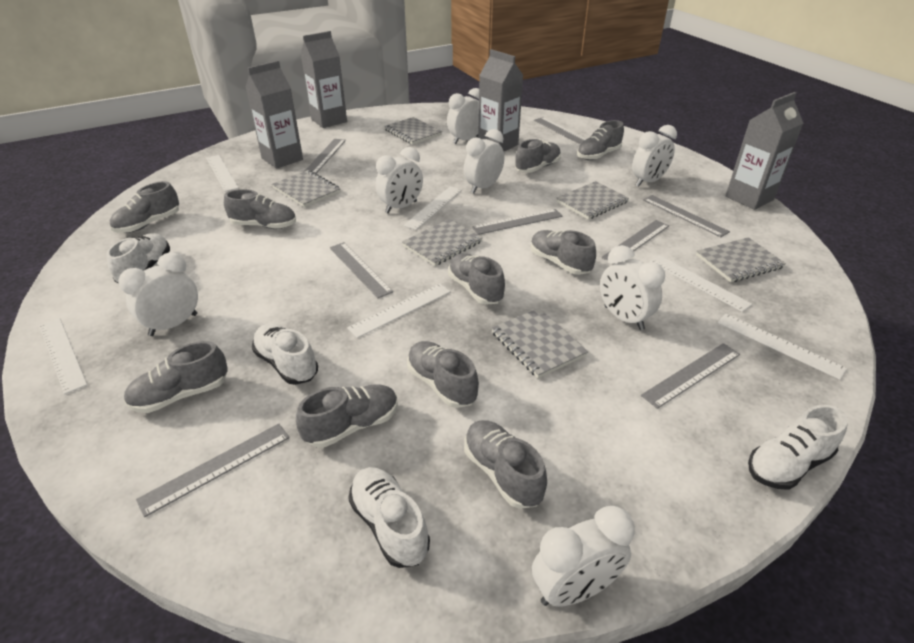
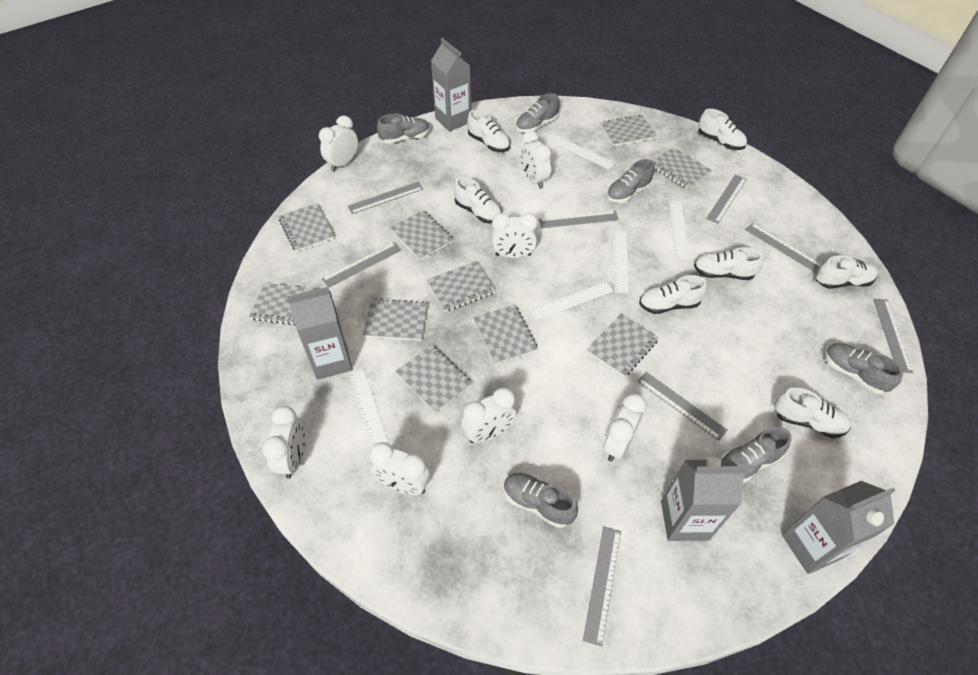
grey notebook: [272,170,341,207] [384,117,442,145] [402,219,483,266] [491,308,588,378] [556,181,629,220] [696,237,786,283] = 6 -> [249,283,316,325] [279,203,335,252] [363,299,428,341] [390,210,454,260] [395,345,472,413] [427,261,496,312] [473,305,538,365] [587,314,659,377] [600,115,657,146] [653,147,712,190] = 10
grey shoe: [110,181,179,233] [124,341,228,413] [224,189,296,229] [296,384,398,448] [407,341,479,408] [448,253,505,305] [464,420,547,509] [515,139,561,173] [531,230,596,275] [577,120,624,160] = 10 -> [377,114,430,144] [504,473,578,528] [516,93,560,133] [607,159,655,203] [721,427,792,483] [825,343,903,394] = 6
white ruler: [39,318,87,394] [206,155,239,192] [347,283,451,338] [403,186,462,230] [649,255,752,312] [717,314,847,380] = 6 -> [349,369,389,447] [530,282,613,320] [549,134,616,170] [613,230,629,293] [669,201,689,259] = 5
white shoe: [106,233,170,283] [252,324,318,385] [348,467,430,568] [748,405,848,490] = 4 -> [454,177,502,223] [467,110,510,152] [639,275,707,314] [694,247,763,280] [698,109,747,150] [774,388,851,438] [816,255,878,289] = 7

